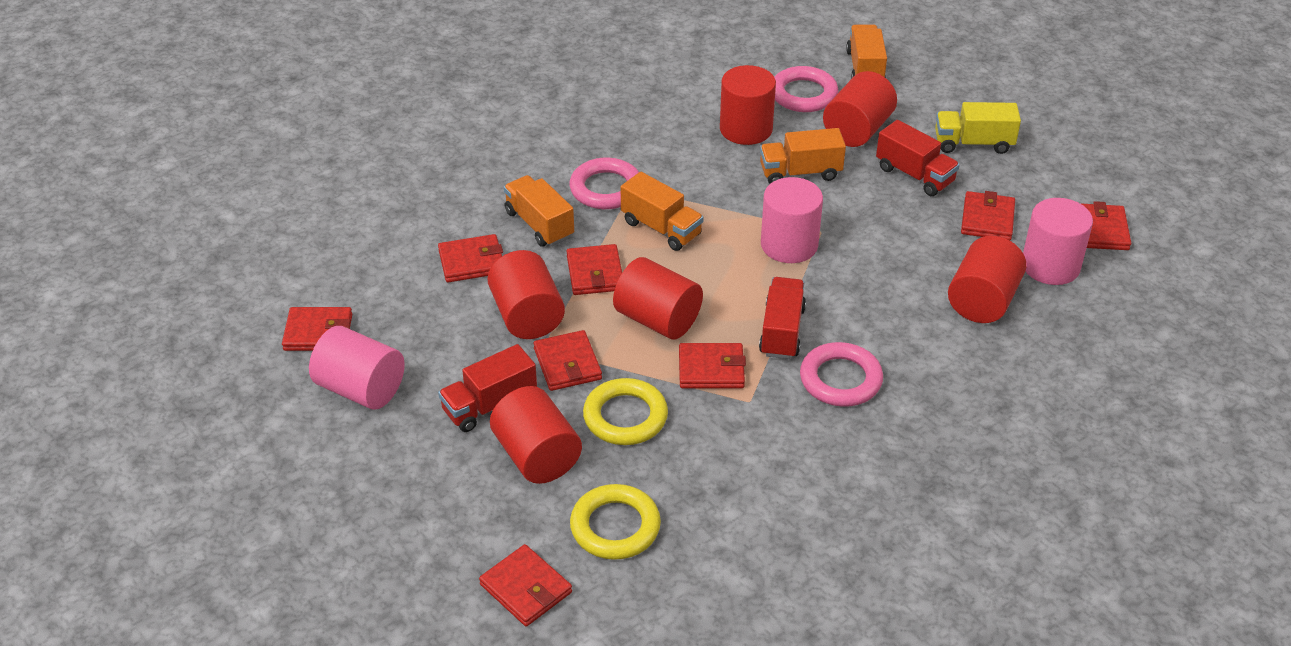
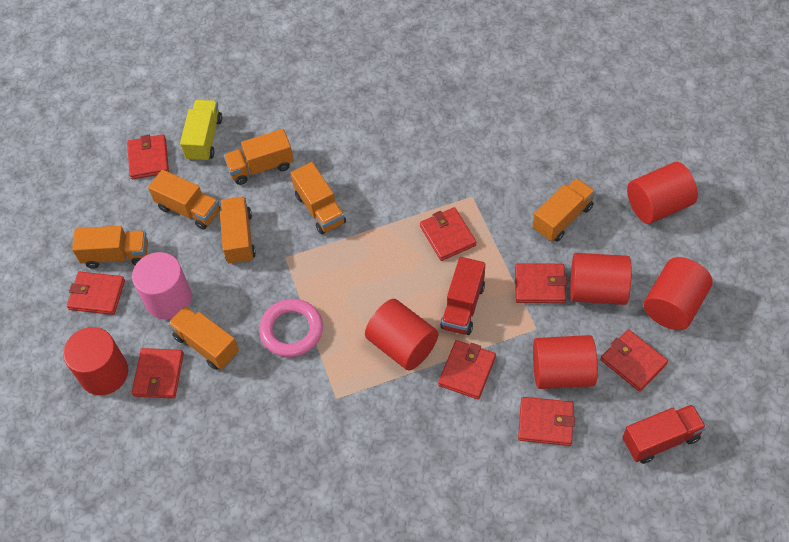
orange truck: [504,175,574,247] [621,172,704,251] [760,128,846,184] [846,25,887,79] = 4 -> [72,226,148,269] [148,170,220,230] [168,306,239,370] [220,196,256,265] [224,129,294,185] [291,162,346,234] [533,178,596,242] = 7
pink cylinder: [309,326,405,410] [761,177,823,263] [1023,198,1093,285] = 3 -> [132,252,192,319] = 1
pink ring: [569,157,639,209] [774,66,838,112] [800,342,883,407] = 3 -> [259,299,323,357] = 1
red truck: [438,344,537,432] [759,277,806,359] [876,120,960,196] = 3 -> [440,257,485,335] [622,404,706,464] = 2
yellow ring: [570,484,661,560] [583,378,668,445] = 2 -> none = 0

